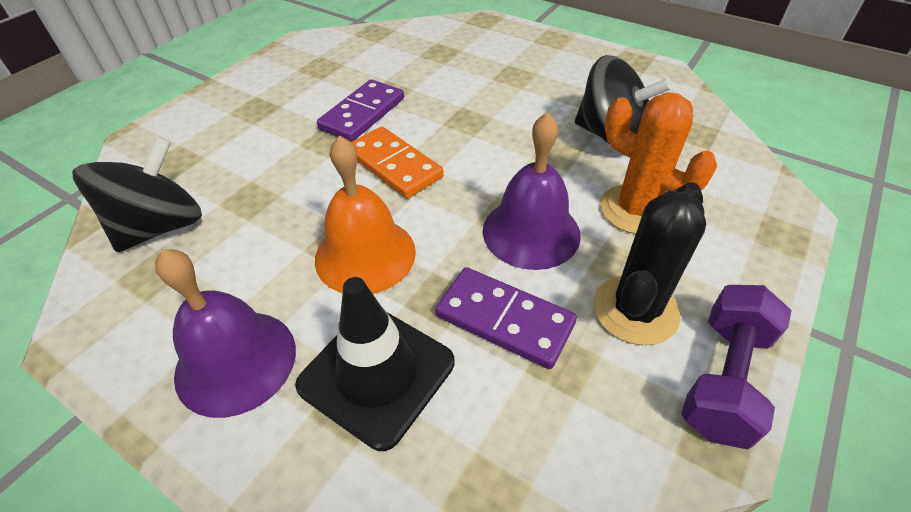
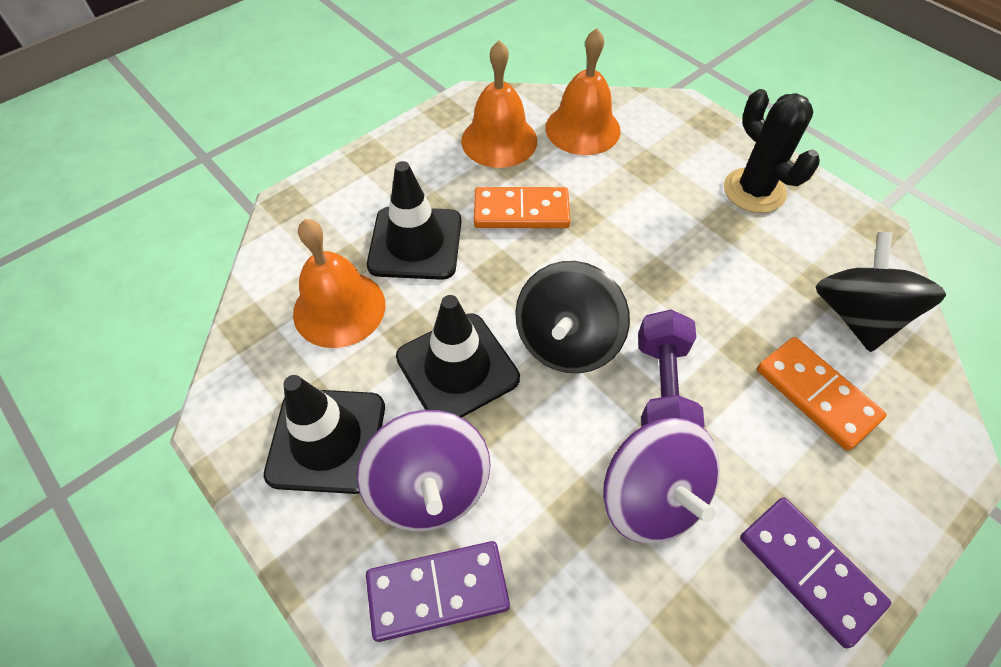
black traffic cone: [295,277,454,451] = 1 -> [264,375,385,494] [367,161,461,280] [396,295,520,418] = 3
orange bell: [315,136,416,294] = 1 -> [293,219,385,348] [461,40,537,168] [545,28,621,155] = 3
orange cactus: [600,92,717,234] = 1 -> none = 0
orange domino: [352,126,444,198] = 1 -> [474,187,570,228] [757,337,887,451] = 2
purple bell: [155,249,296,418] [483,112,581,270] = 2 -> none = 0
purple spinning top: none = 0 -> [357,410,491,531] [603,418,720,543] = 2

